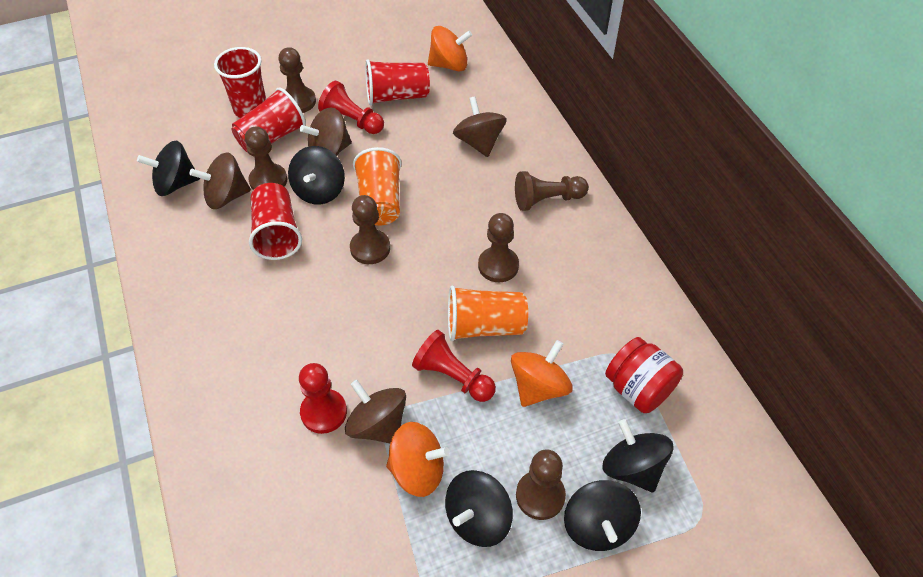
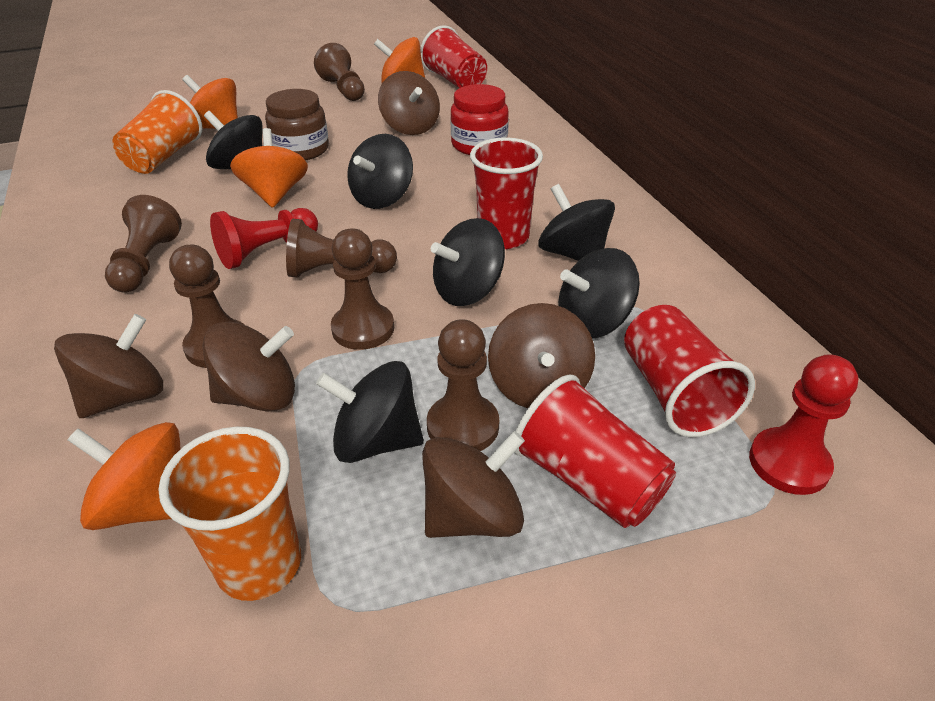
black spinning top: [137,141,200,196] [288,146,345,205] [445,470,513,547] [564,480,641,551] [603,419,673,492] = 5 -> [204,111,263,169] [316,361,424,463] [347,134,413,209] [431,218,505,306] [539,184,615,261] [558,248,640,338] = 6
brown jar: none = 0 -> [265,89,329,160] = 1
brown spinning top: [189,153,251,209] [300,108,352,156] [345,380,406,443] [453,96,507,157] = 4 -> [54,314,163,418] [202,321,295,411] [378,71,440,135] [422,431,525,538] [488,303,595,408] = 5
orange spinning top: [386,422,450,497] [428,26,472,71] [511,340,573,407] = 3 -> [67,422,180,530] [182,75,238,129] [230,128,308,208] [374,37,425,83] = 4
red pawn: [299,363,347,434] [318,81,384,134] [412,330,496,402] = 3 -> [210,208,318,269] [749,354,858,495] = 2

